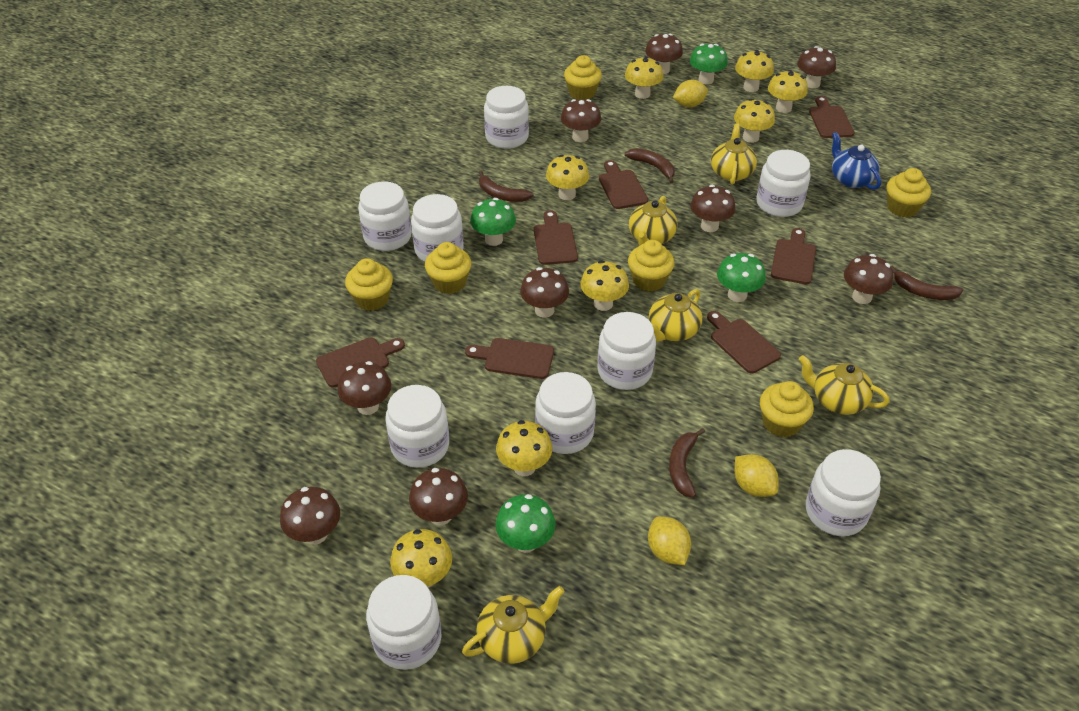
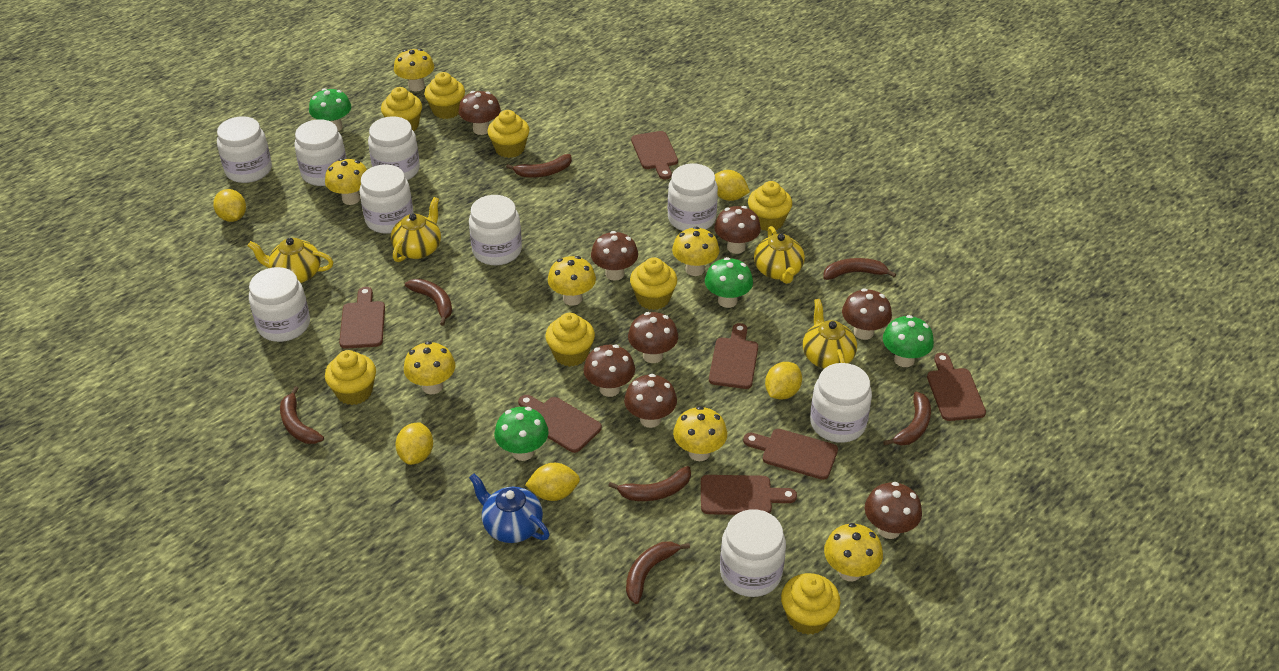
brown banana: [479,170,533,202] [625,148,675,183] [669,428,705,498] [891,266,963,300] = 4 -> [280,386,324,444] [405,279,452,326] [506,154,572,177] [608,466,691,501] [626,541,690,604] [823,258,896,280] [883,391,931,446] = 7
brown mushroom: [280,487,340,545] [337,361,391,415] [409,468,468,525] [520,267,569,318] [561,99,601,142] [645,34,683,74] [690,185,736,232] [797,46,836,88] [844,254,893,304] = 9 -> [459,91,501,135] [584,345,635,397] [591,231,638,281] [624,374,677,428] [628,312,678,363] [714,206,761,254] [842,288,892,340] [865,482,922,539] = 8
yellow cupcake: [345,258,393,311] [425,242,471,294] [564,55,602,100] [628,240,675,291] [760,381,814,438] [887,168,931,218] = 6 -> [325,350,376,405] [381,87,422,131] [424,72,465,119] [487,110,529,158] [545,313,595,367] [630,257,677,310] [748,181,792,231] [781,573,840,635] = 8
yellow lemon: [648,516,691,565] [673,80,708,107] [735,454,779,497] = 3 -> [213,189,246,222] [396,422,433,465] [525,463,580,501] [714,170,750,201] [765,362,802,400] = 5
yellow mushroom: [390,529,452,588] [496,420,552,476] [546,155,589,200] [580,261,629,311] [625,56,663,99] [734,99,775,143] [735,50,774,92] [768,70,808,113] = 8 -> [325,158,367,205] [394,49,434,92] [404,341,455,394] [548,256,596,306] [672,227,720,276] [673,406,727,461] [824,523,883,581] = 7
yellow teapot: [462,586,565,664] [629,196,677,246] [649,289,702,342] [711,123,757,185] [799,355,889,415] = 5 -> [248,238,333,283] [391,197,441,262] [754,226,805,284] [803,299,857,369] = 4

